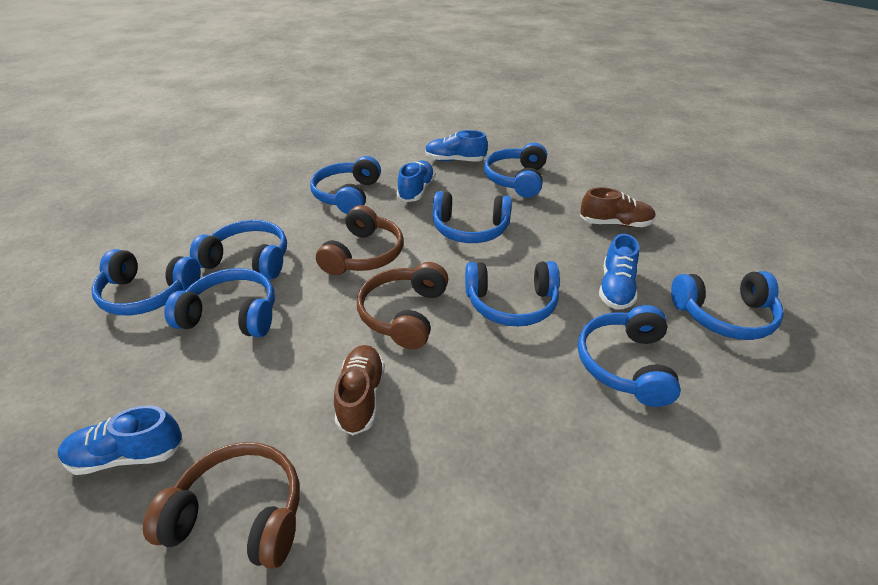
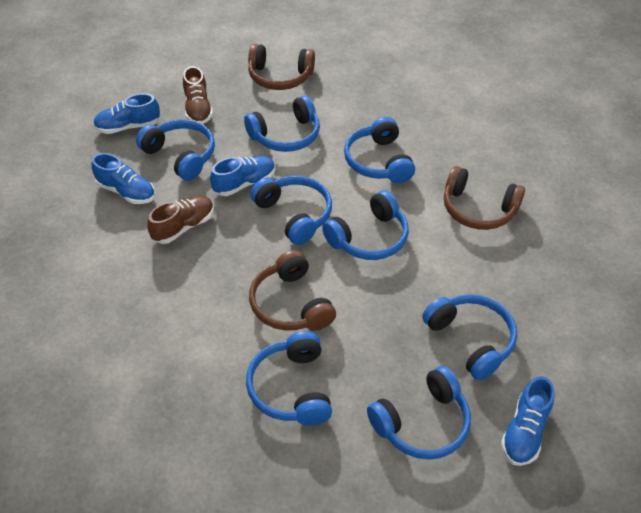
blue headphones: [91,249,201,315] [164,268,275,337] [190,220,287,279] [310,156,381,214] [433,191,512,243] [465,261,560,326] [484,143,547,198] [578,305,681,407] [671,271,784,340] = 9 -> [136,119,215,181] [244,95,320,152] [246,331,332,426] [250,176,332,245] [322,190,409,260] [344,117,415,183] [367,366,471,460] [422,294,517,380] = 8

